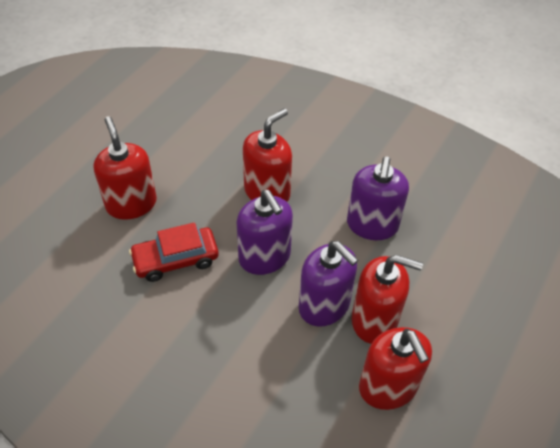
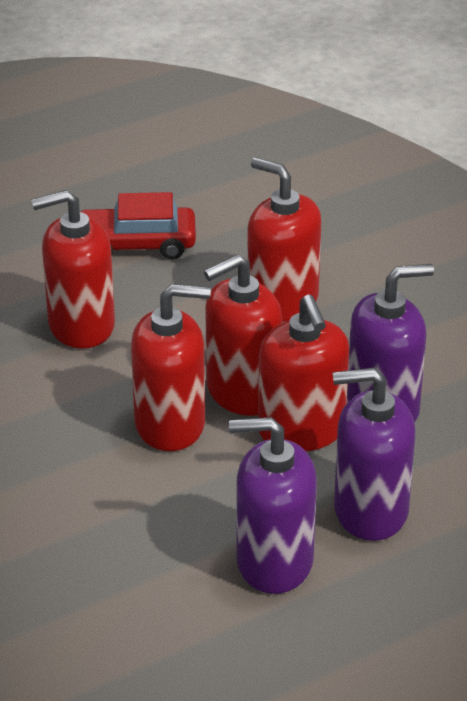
red soap dispenser: [94,116,157,220] [243,108,292,202] [352,255,423,344] [359,327,432,410] = 4 -> [31,190,115,349] [131,284,211,451] [204,254,282,416] [247,157,321,322] [258,295,349,452] = 5

